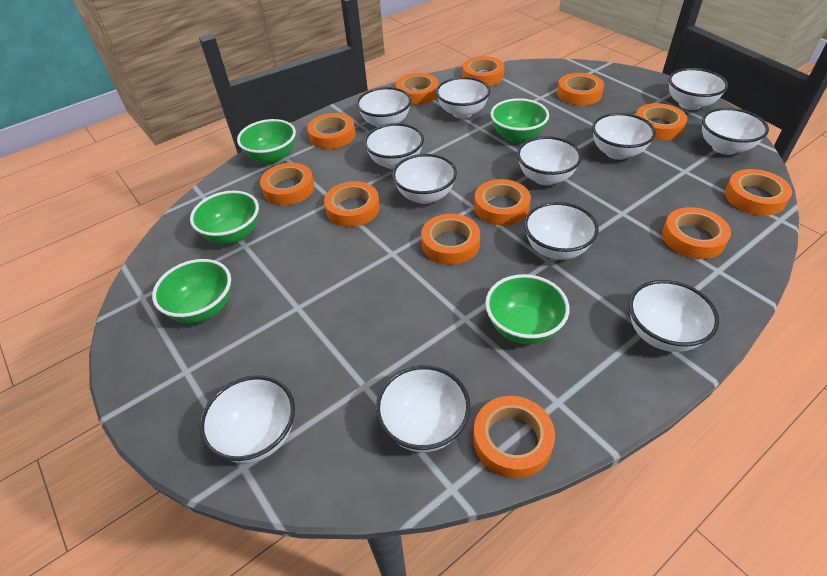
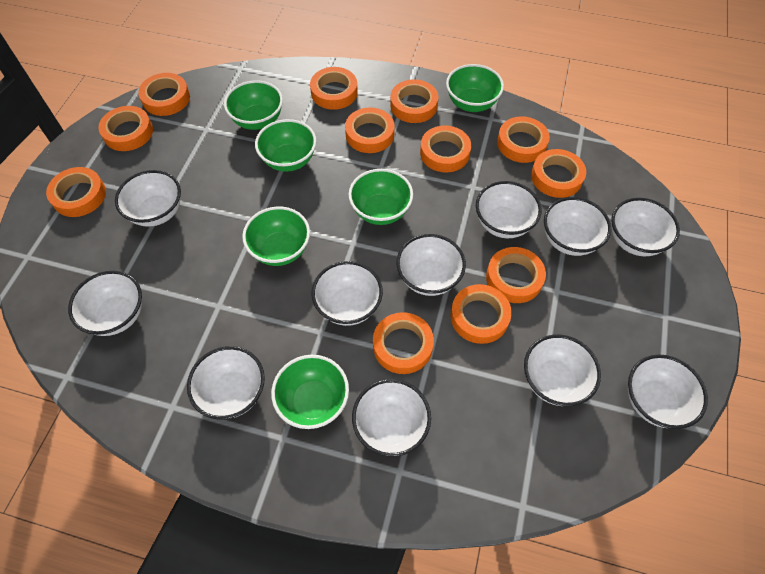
green bowl: [152,259,231,323] [190,191,259,244] [237,119,296,164] [485,274,569,344] [491,98,549,143] = 5 -> [224,80,283,130] [242,207,310,266] [255,119,317,172] [271,355,349,429] [349,169,413,225] [446,64,504,112] = 6
white bowl: [199,375,295,463] [357,87,411,127] [364,123,424,170] [376,365,471,452] [392,154,457,204] [436,77,490,119] [517,136,582,185] [524,202,599,260] [592,113,656,160] [629,280,719,352] [669,68,728,110] [702,108,769,155] = 12 -> [68,271,142,336] [115,170,181,227] [187,346,265,420] [312,261,383,326] [352,379,431,457] [396,234,466,296] [476,181,542,238] [524,335,601,406] [544,197,611,256] [611,198,680,256] [628,355,708,429] = 11

